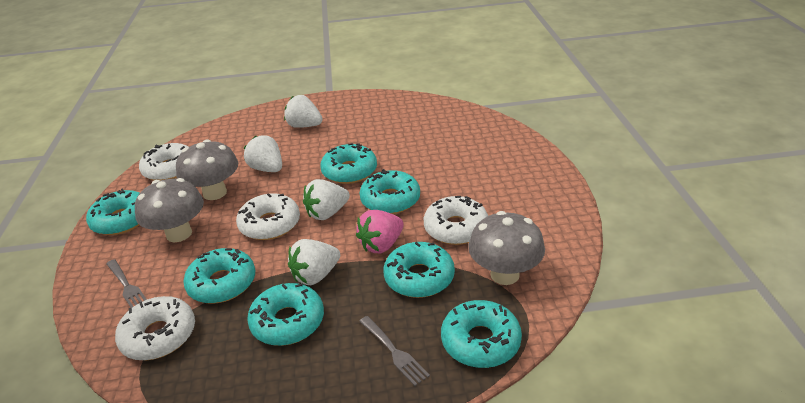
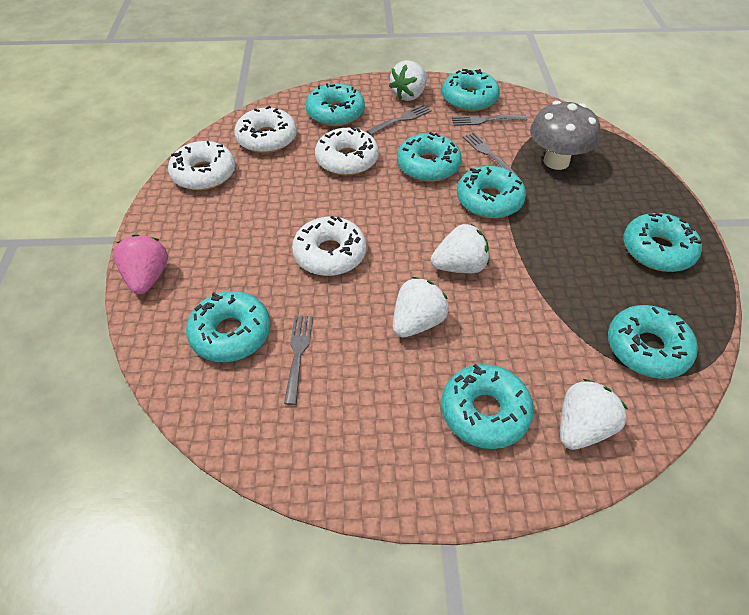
grey fork: [106,259,147,308] [359,316,430,386] = 2 -> [284,316,313,405] [367,104,432,135] [452,115,527,126] [463,132,518,176] = 4
grey mushroom: [135,178,204,242] [176,140,238,200] [468,211,545,285] = 3 -> [530,101,600,170] = 1
turquoise donut: [86,188,140,235] [183,248,255,303] [247,283,324,346] [320,143,377,184] [359,169,420,214] [384,242,455,298] [441,300,522,368] = 7 -> [186,291,271,362] [306,83,365,126] [397,132,462,182] [441,364,534,449] [442,69,500,111] [457,166,526,218] [608,305,698,379] [623,212,702,272] = 8

